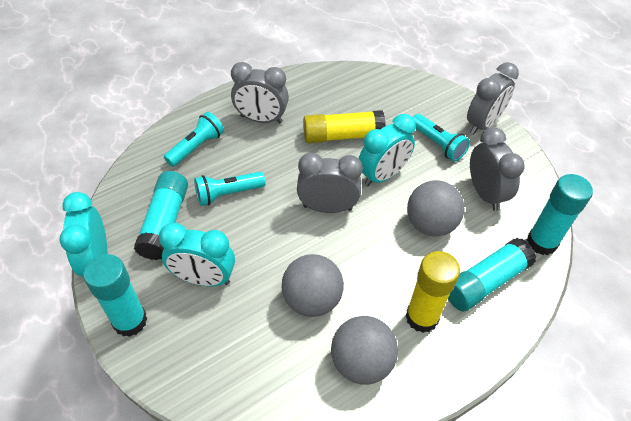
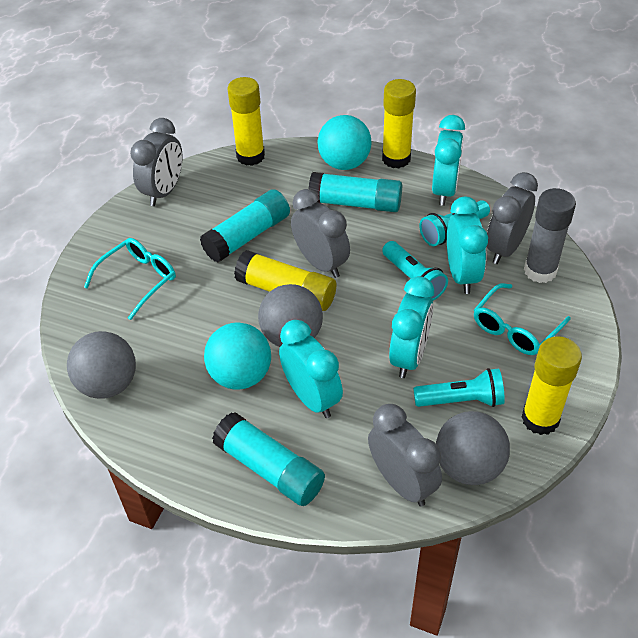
grey glue stick: none = 0 -> [524,188,576,283] = 1
turquoise ball: none = 0 -> [204,323,271,390] [317,115,372,170] = 2
turquoise clock: [59,192,107,277] [159,223,235,287] [359,114,416,186] = 3 -> [279,320,343,418] [389,276,434,378] [432,115,465,206] [447,197,488,294] = 4
turquoise glasses: none = 0 -> [84,238,176,320] [474,283,570,355] = 2
turquoise glue stick: [83,254,147,337] [134,171,188,260] [448,238,536,311] [527,174,593,255] = 4 -> [200,189,290,262] [212,412,325,506] [308,172,402,212] = 3
yellow glue stick: [303,110,386,143] [406,251,460,333] = 2 -> [227,77,265,166] [234,250,336,311] [382,79,416,168] [521,336,582,435] = 4

